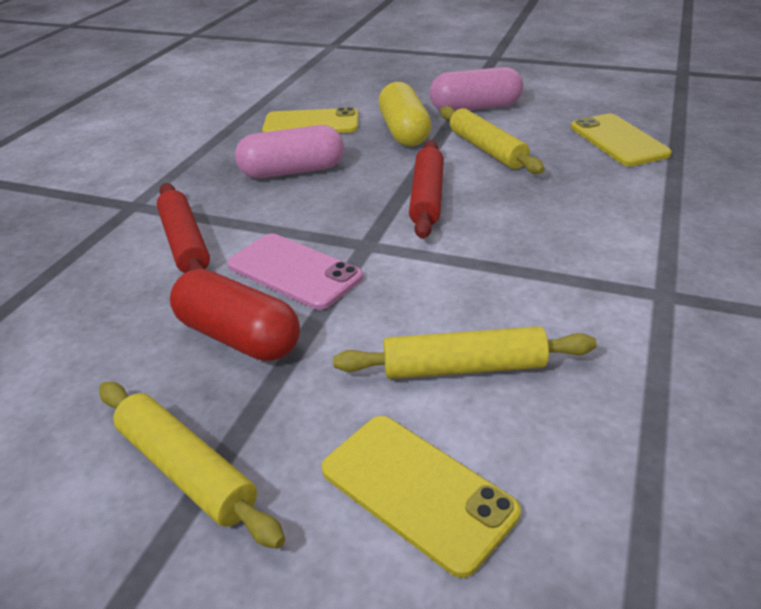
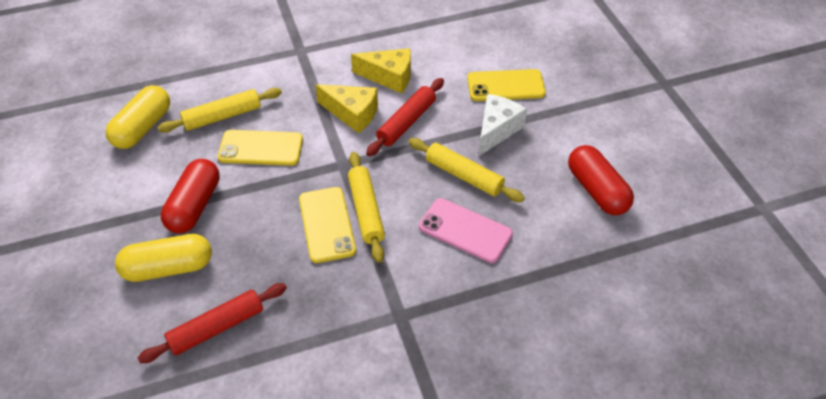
pink capsule: [235,125,344,178] [430,67,523,111] = 2 -> none = 0
red capsule: [170,269,300,361] = 1 -> [161,159,220,234] [568,145,634,215] = 2
white cheese: none = 0 -> [478,94,527,157] = 1
yellow capsule: [379,82,431,146] = 1 -> [105,85,170,149] [115,234,212,282] = 2
yellow cheese: none = 0 -> [315,84,378,133] [351,48,411,94] = 2

